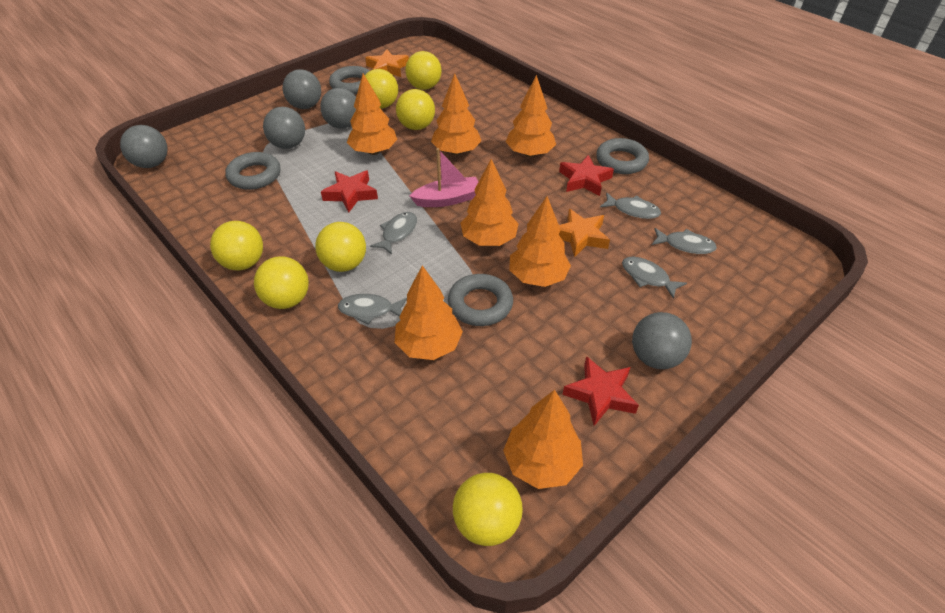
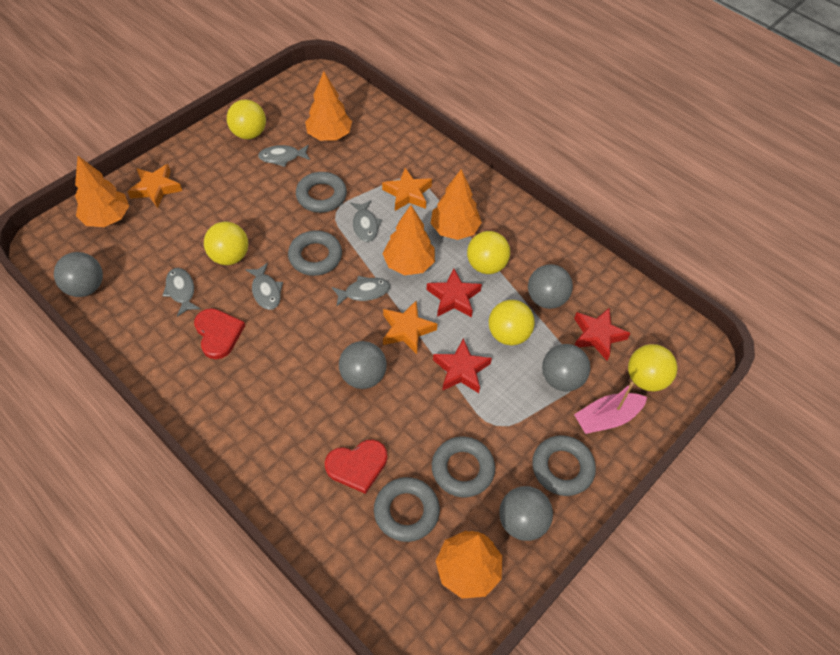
grey ring: [225,152,280,190] [329,66,370,95] [448,274,513,326] [596,138,649,174] = 4 -> [288,231,342,276] [296,172,347,213] [374,477,440,542] [432,437,495,497] [532,435,596,496] = 5
orange star: [365,49,409,77] [559,209,610,257] = 2 -> [127,164,182,208] [382,168,432,211] [383,301,437,354] = 3
orange tree: [347,74,397,155] [395,265,463,360] [431,74,482,155] [460,159,519,246] [503,390,583,489] [506,75,556,157] [509,196,571,287] = 7 -> [75,156,129,227] [305,71,352,141] [383,205,435,275] [431,169,482,240] [436,531,502,599] = 5
red heart: none = 0 -> [194,308,245,359] [325,440,387,494] = 2
yellow ball: [210,221,263,270] [254,256,309,309] [315,222,366,272] [365,69,398,109] [396,89,435,130] [405,51,442,90] [453,473,523,546] = 7 -> [204,222,248,265] [227,99,266,139] [467,231,510,274] [489,300,535,345] [628,344,677,392] = 5

